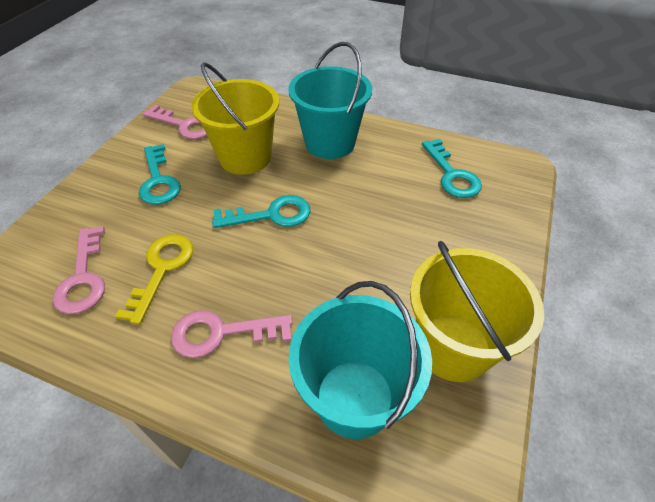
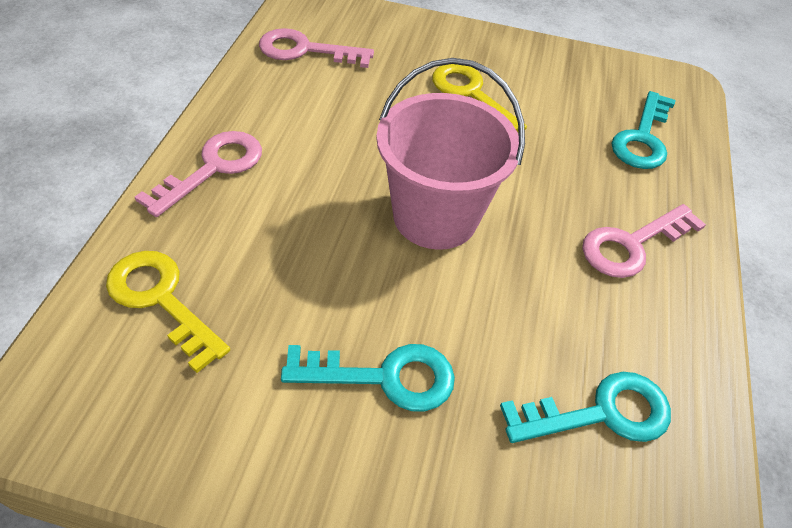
pink bucket: none = 0 -> [376,58,525,250] = 1
turquoise bucket: [288,42,372,159] [289,281,432,439] = 2 -> none = 0
yellow bucket: [191,62,279,175] [410,241,544,382] = 2 -> none = 0
yellow key: [115,234,193,324] = 1 -> [106,251,230,373] [432,64,527,132] = 2

